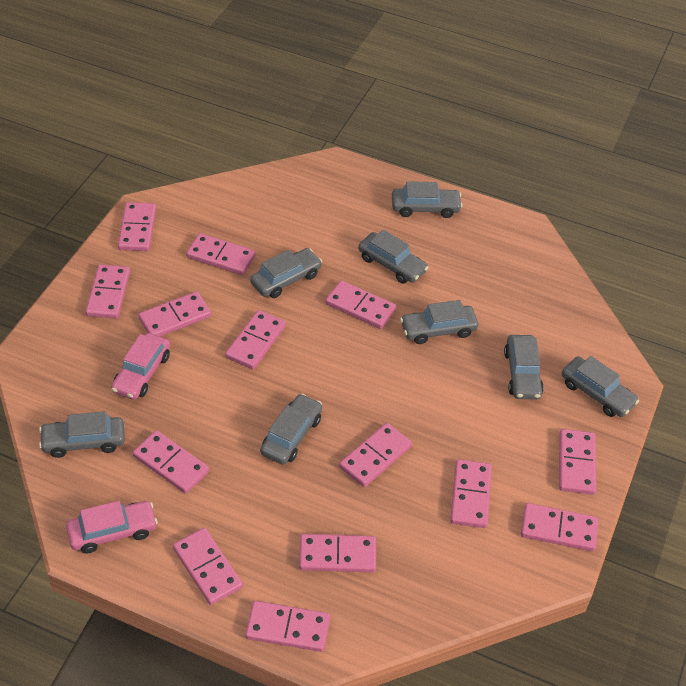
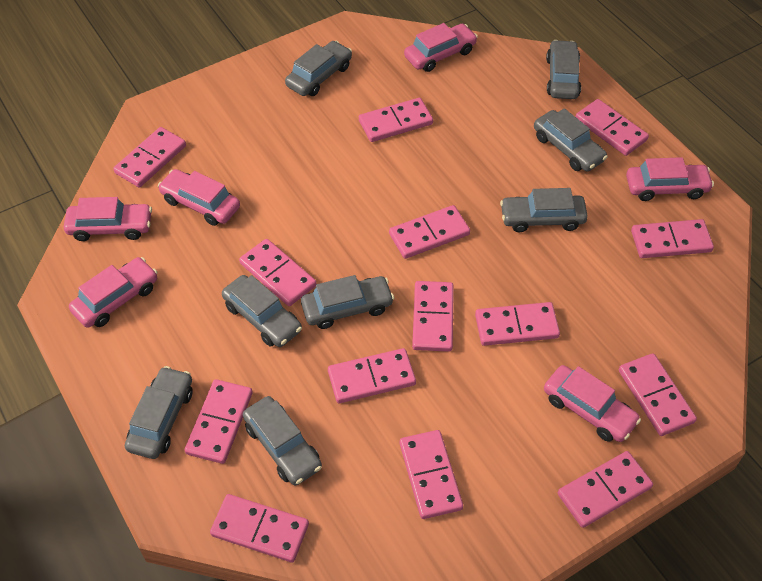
pink car: [66,501,158,554] [111,333,170,400] = 2 -> [64,197,152,241] [69,257,157,328] [158,169,240,226] [404,23,478,72] [544,365,641,442] [626,157,714,201] = 6

